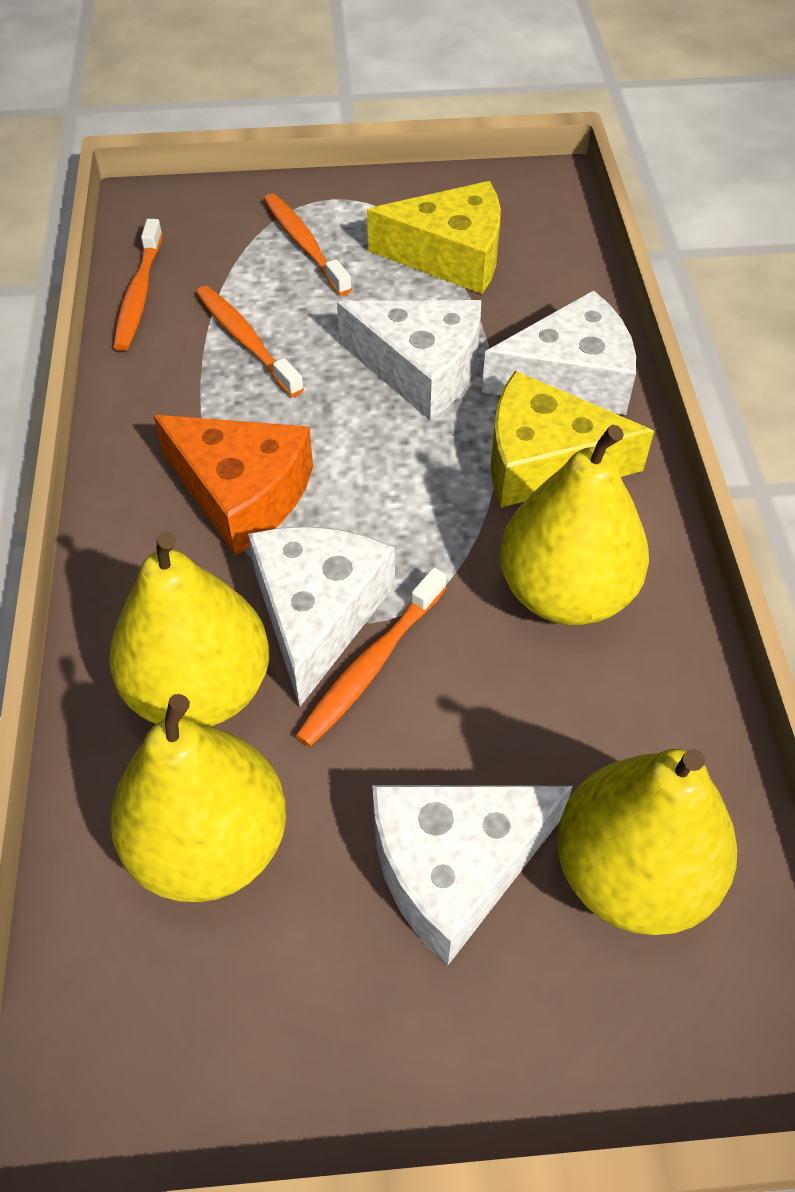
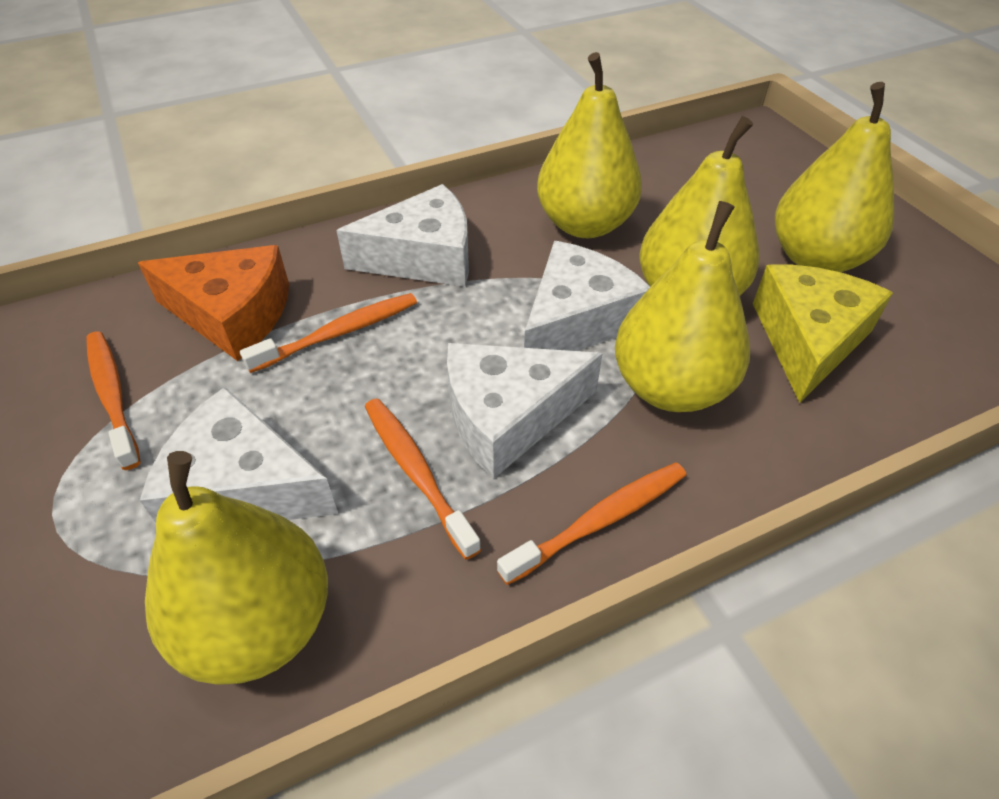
yellow cheese: [367,181,501,294] [490,371,654,507] = 2 -> [753,265,893,403] = 1
yellow pear: [109,531,269,726] [110,694,286,902] [500,425,649,625] [557,749,737,935] = 4 -> [145,451,328,684] [537,52,642,238] [615,201,750,412] [640,116,759,296] [775,82,894,272] = 5

